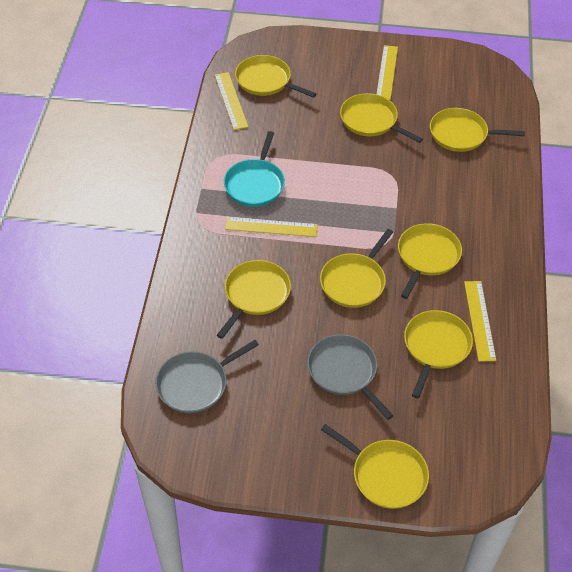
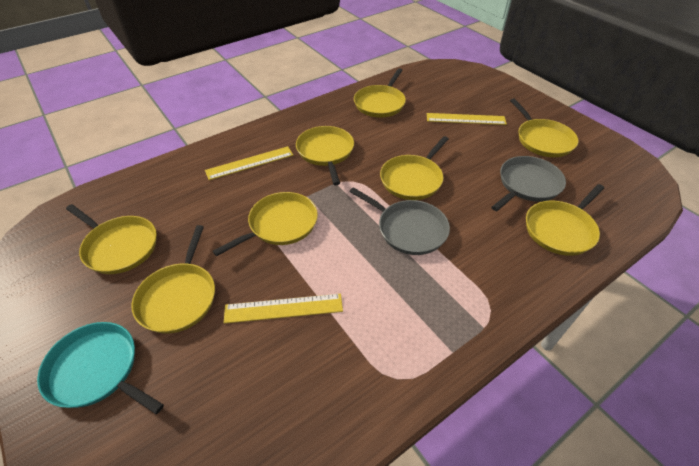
yellow ruler: [215,72,248,130] [225,217,318,237] [377,45,398,100] [464,281,496,362] = 4 -> [205,146,293,180] [224,294,343,324] [427,113,507,125] = 3

